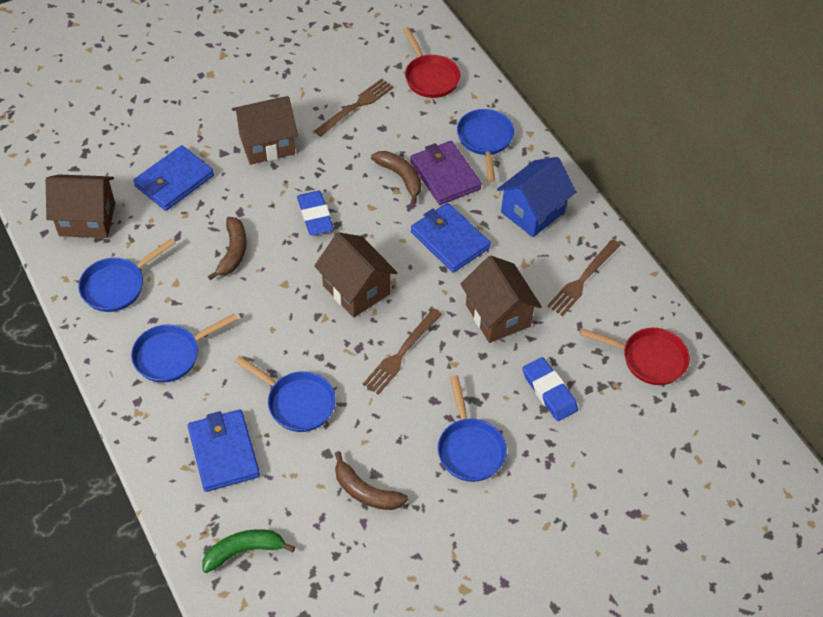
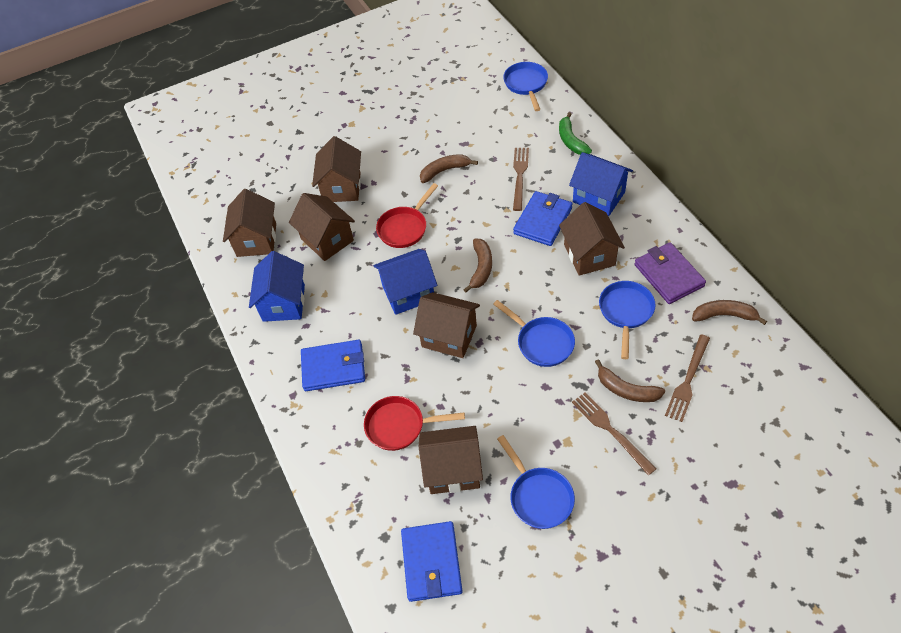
blue eraser: [297,191,334,235] [522,357,578,421] = 2 -> none = 0
blue house: [497,157,576,237] = 1 -> [249,251,305,322] [374,249,437,315] [569,152,633,216] = 3
blue pan: [78,239,175,312] [131,314,238,383] [235,356,336,432] [438,375,507,482] [457,109,514,182] = 5 -> [493,300,575,367] [497,435,575,529] [503,62,548,111] [599,281,656,359] = 4
brown banana: [208,217,247,280] [335,451,408,510] [371,151,422,204] = 3 -> [420,154,478,183] [463,238,492,293] [595,359,665,402] [692,300,767,325] = 4
brown house: [46,175,115,238] [232,96,298,165] [314,232,398,318] [461,256,542,343] = 4 -> [223,189,276,257] [289,193,355,261] [312,136,361,202] [413,292,480,358] [419,426,483,494] [559,202,625,276] = 6

